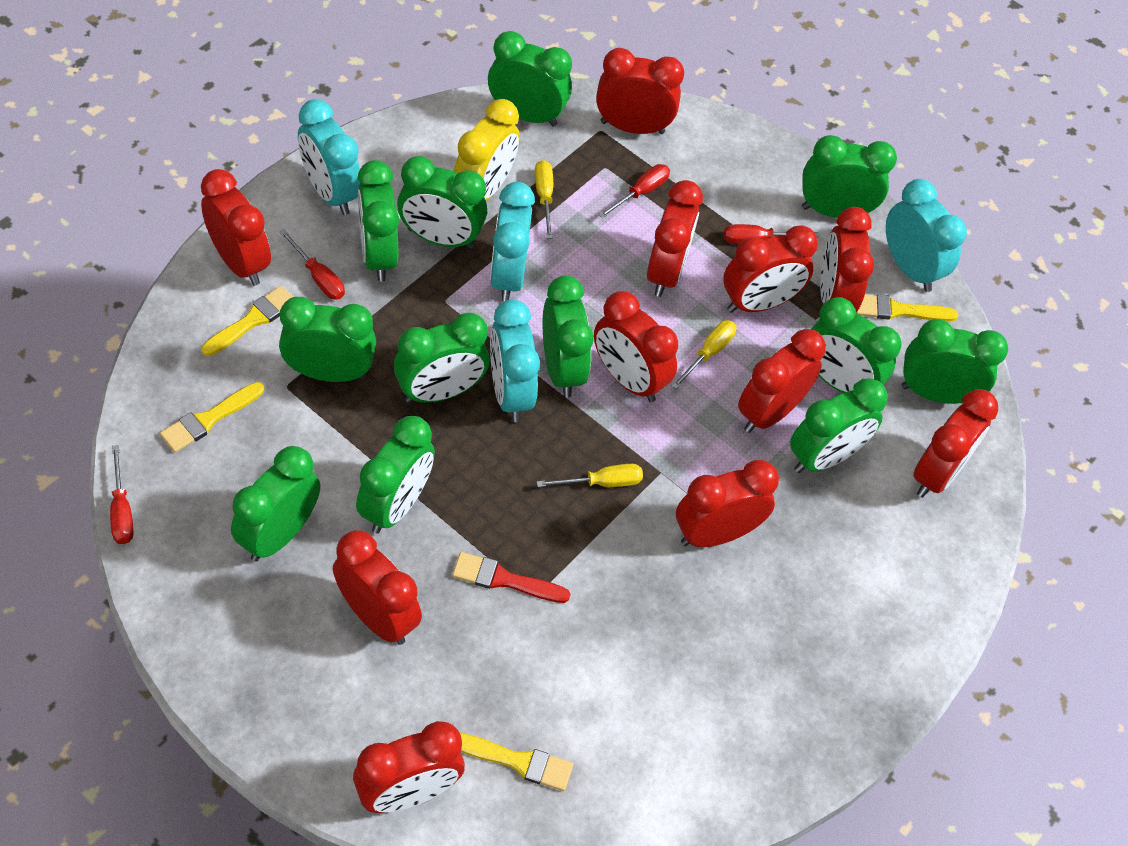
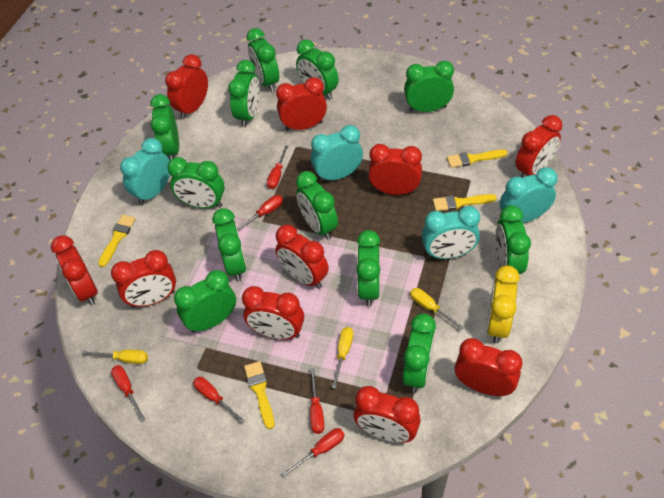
red brush: [452,552,570,603] = 1 -> none = 0
red clock: [201,169,271,286] [333,530,422,645] [353,721,465,813] [594,291,678,402] [596,48,684,134] [647,180,703,297] [676,460,779,547] [723,225,818,313] [738,329,826,433] [820,207,874,312] [913,389,998,498] = 11 -> [51,235,98,305] [111,250,176,308] [165,54,208,119] [242,286,304,339] [275,225,329,289] [276,77,327,131] [354,386,421,443] [368,144,422,195] [455,338,522,396] [515,115,562,178] = 10
red screwdriver: [110,445,133,544] [279,229,345,300] [599,164,670,219] [724,224,819,244] = 4 -> [111,365,145,421] [193,377,245,423] [237,195,283,231] [267,145,288,189] [282,428,345,477] [310,368,324,434] = 6

